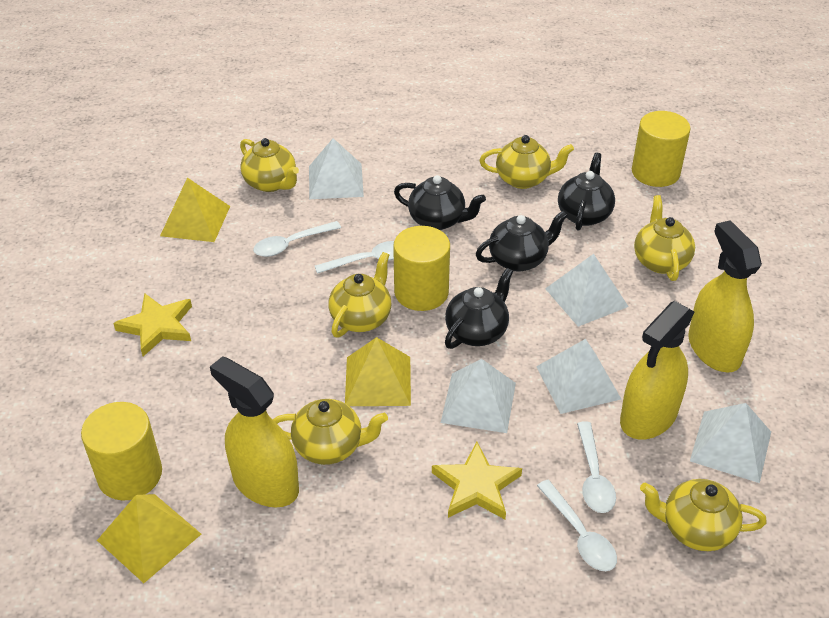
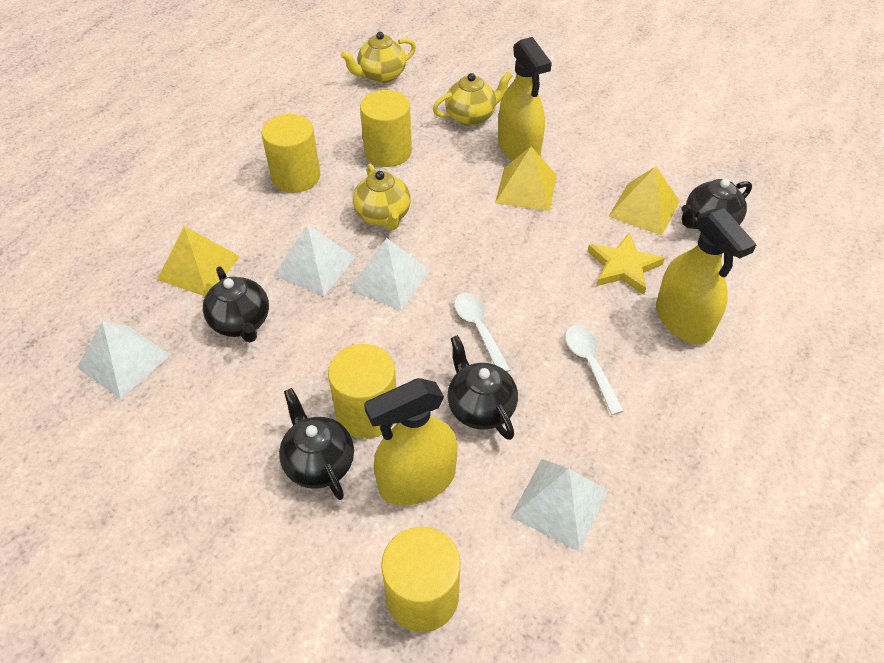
white pyramid: [309,138,364,199] [441,359,516,433] [536,339,621,414] [545,254,629,327] [690,403,771,483] = 5 -> [77,321,171,399] [274,224,355,296] [349,238,430,311] [511,459,608,551] = 4
white spoon: [253,221,341,257] [315,241,394,274] [537,480,617,571] [577,421,616,513] = 4 -> [454,293,511,372] [565,325,624,415] = 2
yellow cylinder: [81,402,162,500] [393,226,450,311] [632,111,690,187] = 3 -> [261,114,320,193] [328,344,397,439] [360,90,412,167] [381,527,460,632] = 4
yellow star: [113,293,192,356] [432,442,522,519] = 2 -> [587,232,665,295] = 1
yellow teapot: [240,138,299,192] [273,399,388,465] [329,252,391,338] [480,135,574,189] [634,195,695,281] [640,479,767,551] = 6 -> [341,32,416,83] [353,164,411,230] [433,71,513,126] = 3

